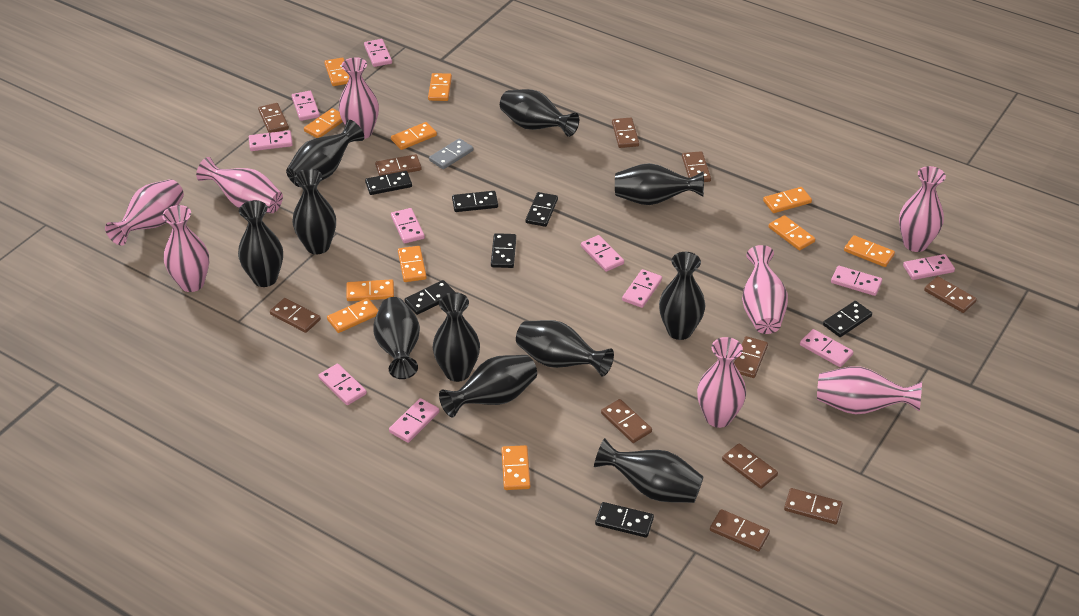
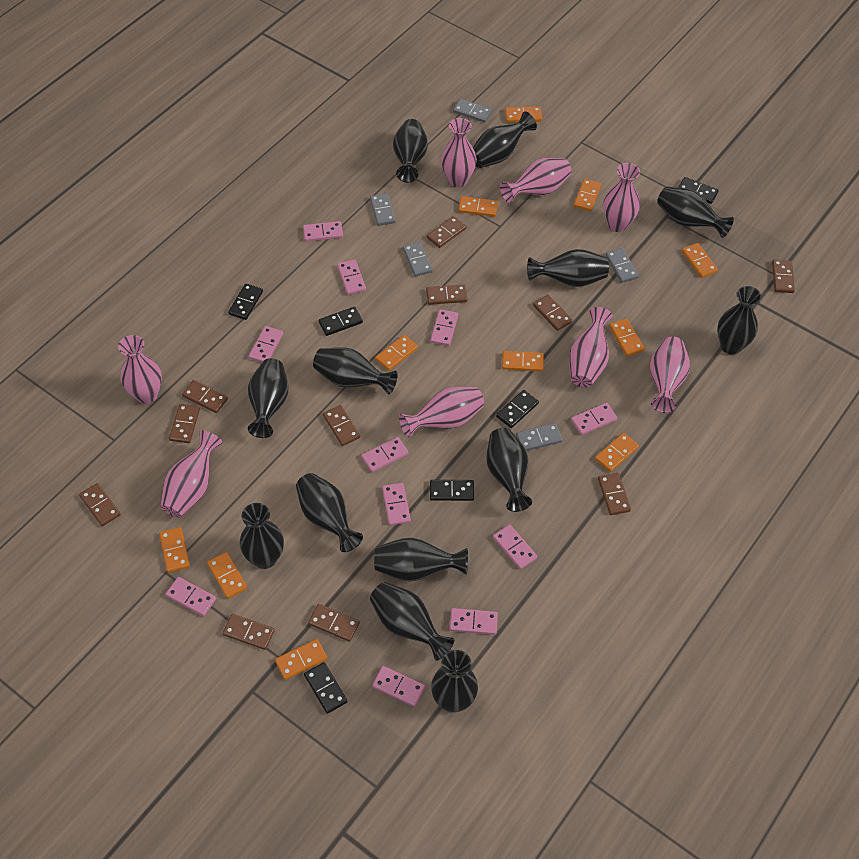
black domino: [365,171,412,195] [404,280,455,315] [452,191,498,212] [491,233,516,268] [526,192,558,227] [595,502,654,538] [823,301,872,337] = 7 -> [228,283,263,320] [304,662,348,714] [319,307,363,336] [430,480,474,501] [496,390,539,428] [678,177,719,204] = 6
black vase: [238,200,283,287] [286,120,364,187] [292,169,336,254] [374,297,420,379] [433,292,480,382] [439,355,537,418] [500,89,579,137] [516,320,614,377] [594,438,704,503] [615,163,704,205] [659,252,705,340] = 11 -> [240,503,284,569] [248,358,288,438] [296,473,363,552] [313,347,398,394] [370,582,454,661] [374,538,468,582] [393,119,428,183] [431,650,478,713] [473,111,537,168] [487,428,532,512] [527,249,609,287] [657,187,734,238] [717,286,762,355] = 13
grey domino: [429,138,473,169] = 1 -> [370,193,396,226] [403,242,433,277] [453,99,492,123] [516,423,563,451] [605,248,639,283] = 5

